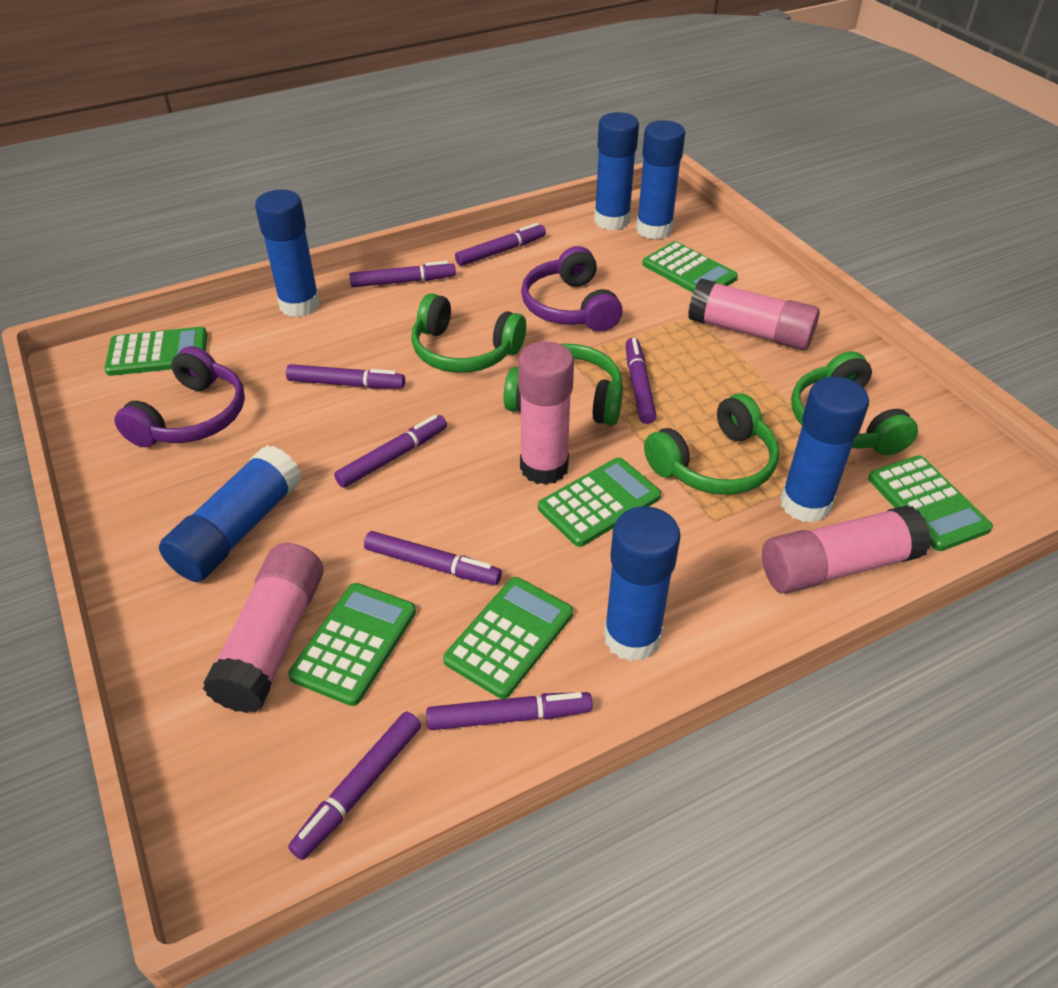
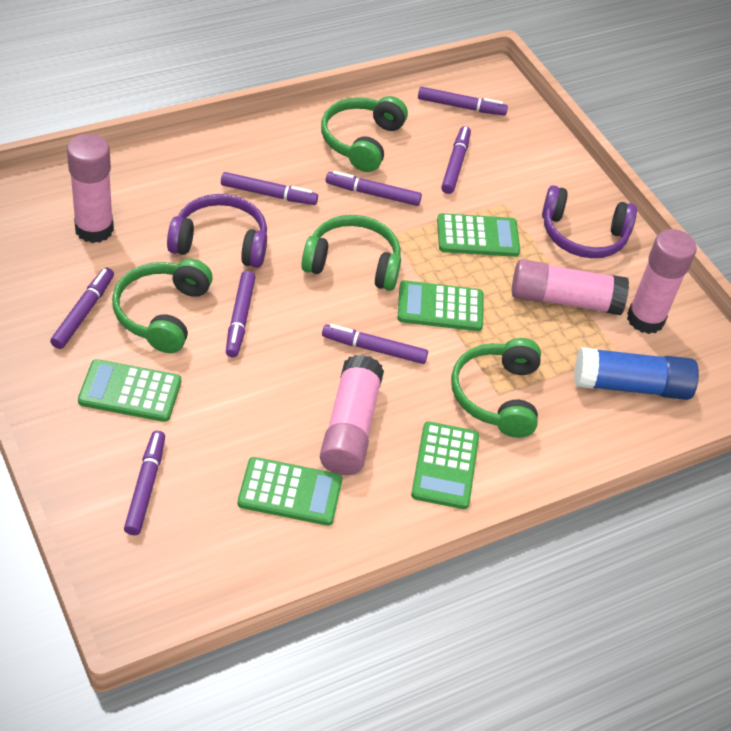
blue glue stick: [159,445,302,582] [255,190,320,317] [594,112,639,230] [604,506,681,662] [636,120,685,239] [780,377,869,523] = 6 -> [574,347,699,400] = 1
green calculator: [104,327,207,376] [288,583,416,706] [443,577,573,699] [538,458,661,547] [642,241,738,293] [868,456,993,551] = 6 -> [78,359,181,422] [237,457,342,526] [398,280,483,331] [411,421,479,509] [437,213,520,257] = 5

